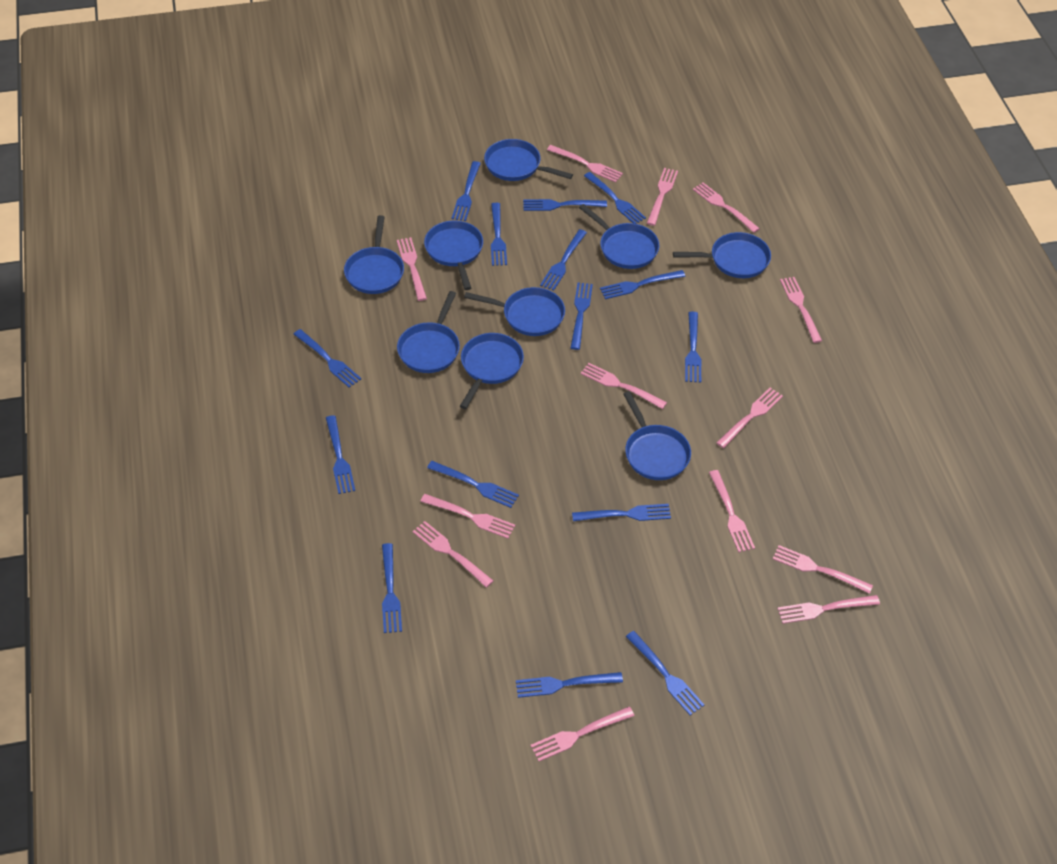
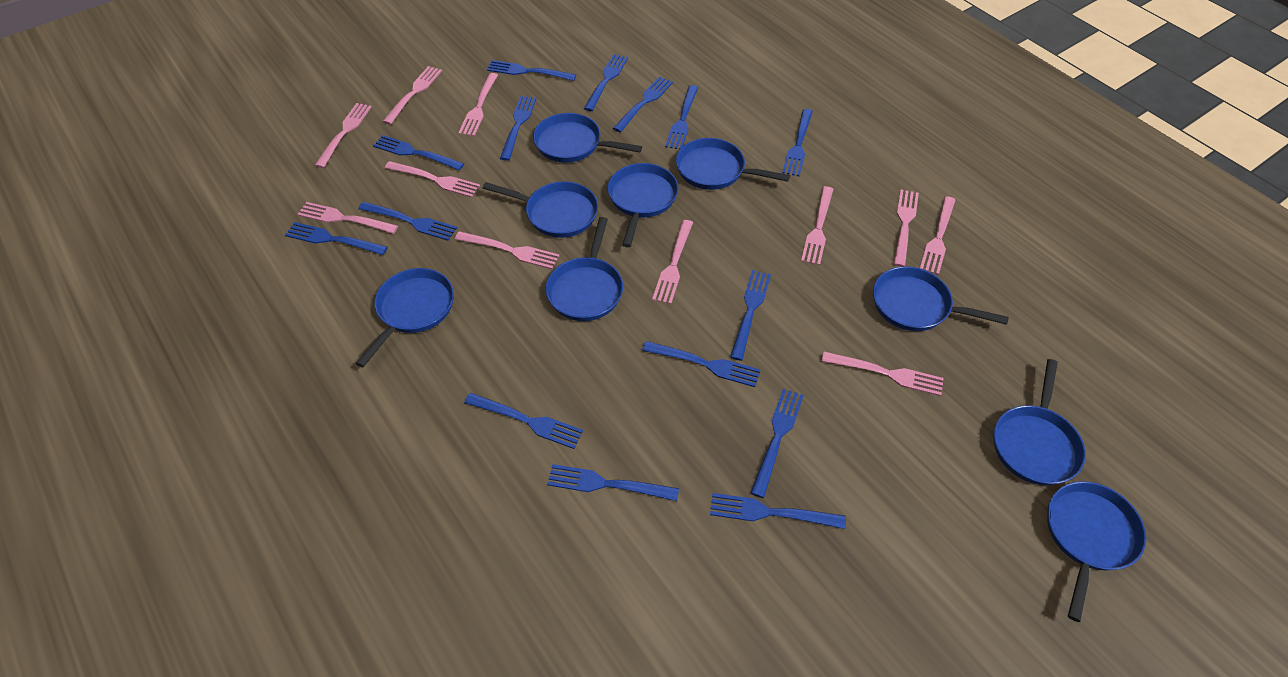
pink fork: [397,237,427,301] [412,521,493,588] [420,494,515,539] [531,706,635,761] [547,145,623,183] [581,363,667,409] [647,168,678,226] [693,183,760,233] [709,470,755,553] [716,388,783,448] [773,545,873,594] [777,595,880,624] [780,277,822,343] = 13 -> [297,202,398,234] [315,103,372,168] [382,66,442,125] [385,161,480,197] [455,231,560,269] [458,73,498,136] [652,220,693,304] [801,186,834,265] [822,351,944,396] [893,189,919,267] [920,196,955,275] = 11

